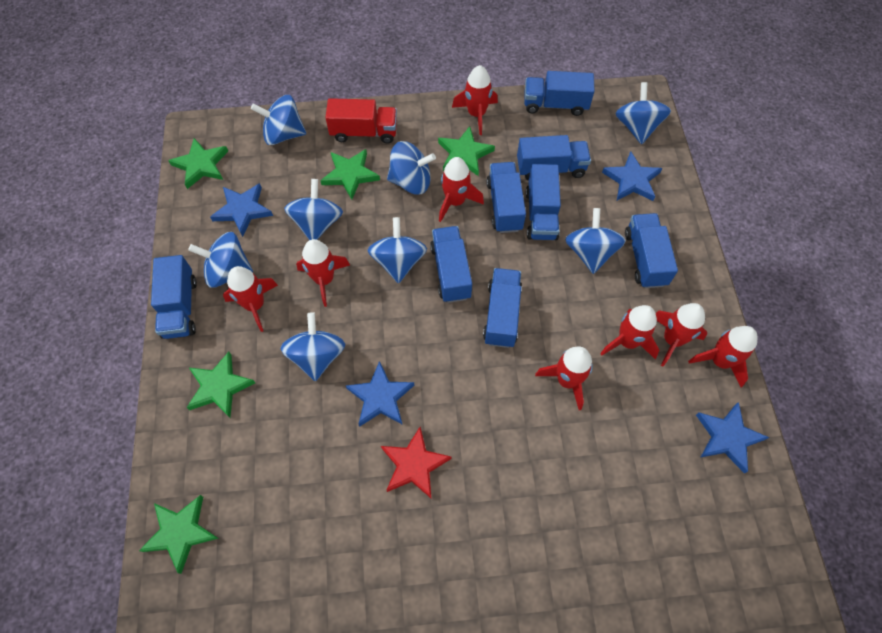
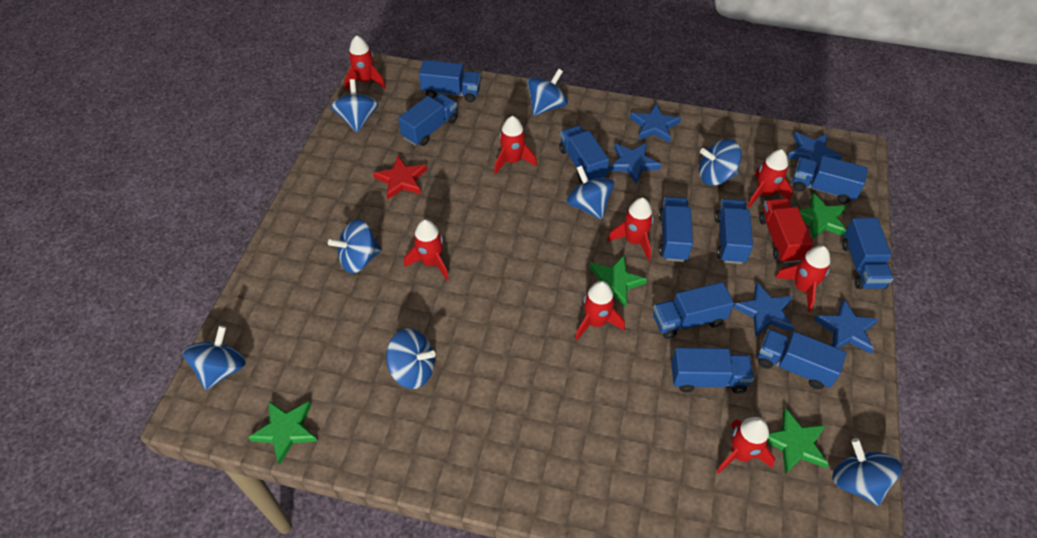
blue star: [210,183,273,237] [346,361,414,427] [602,151,662,201] [696,402,769,474] = 4 -> [608,143,661,185] [630,103,681,143] [733,282,794,337] [787,132,842,168] [814,299,879,354] = 5
blue truck: [151,255,197,339] [430,226,472,303] [483,268,522,348] [486,162,526,233] [517,135,591,181] [524,71,595,116] [526,164,561,240] [625,213,678,288] = 8 -> [398,94,457,146] [419,60,481,102] [559,126,609,183] [653,282,734,339] [659,197,693,262] [671,348,754,393] [715,199,753,264] [758,329,847,389] [793,156,868,204] [842,218,893,289] = 10
green star: [139,495,219,574] [168,138,228,189] [187,352,255,418] [320,149,380,200] [438,126,495,176] = 5 -> [248,401,317,464] [590,256,647,308] [767,408,829,474] [799,193,847,240] = 4

